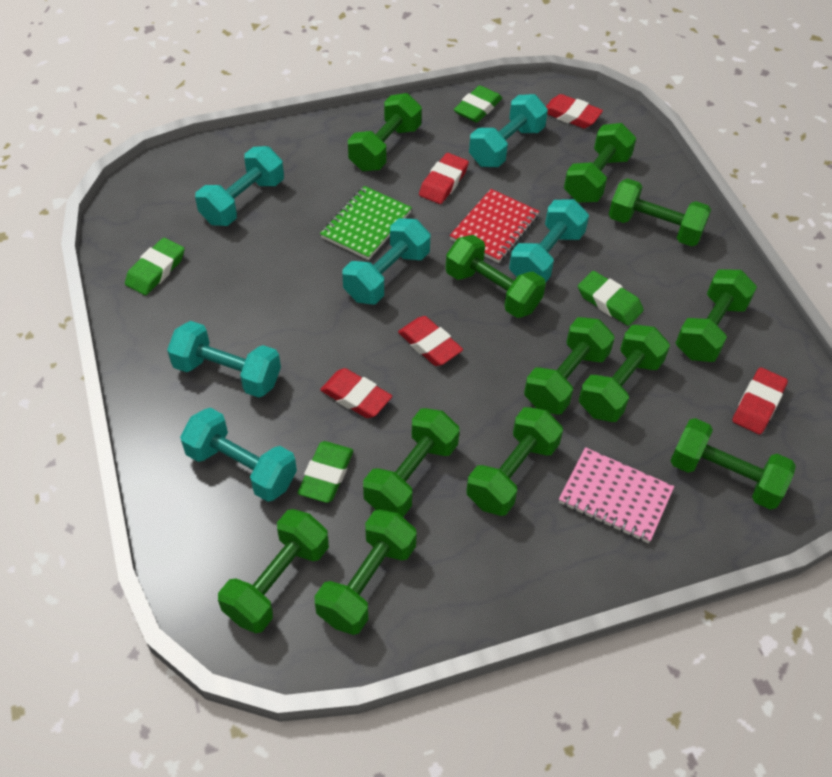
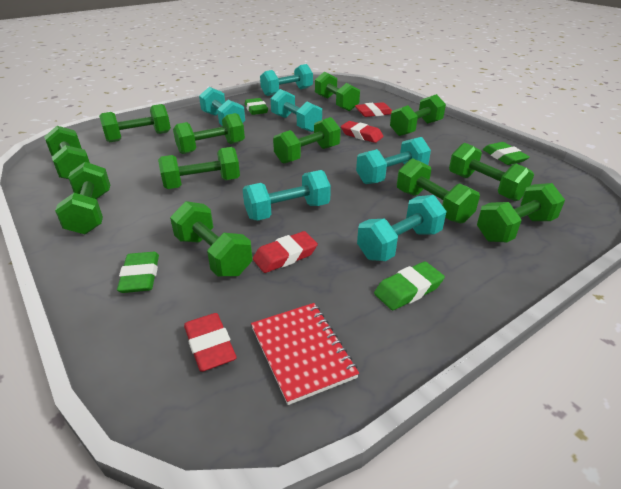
green notebook: [320,186,412,260] = 1 -> none = 0
pink notebook: [559,447,674,543] = 1 -> none = 0
red eraser: [320,368,392,418] [398,316,463,366] [419,153,469,204] [546,94,603,128] [732,367,788,434] = 5 -> [184,313,237,372] [253,231,318,273] [341,121,383,143] [355,102,392,117] = 4

